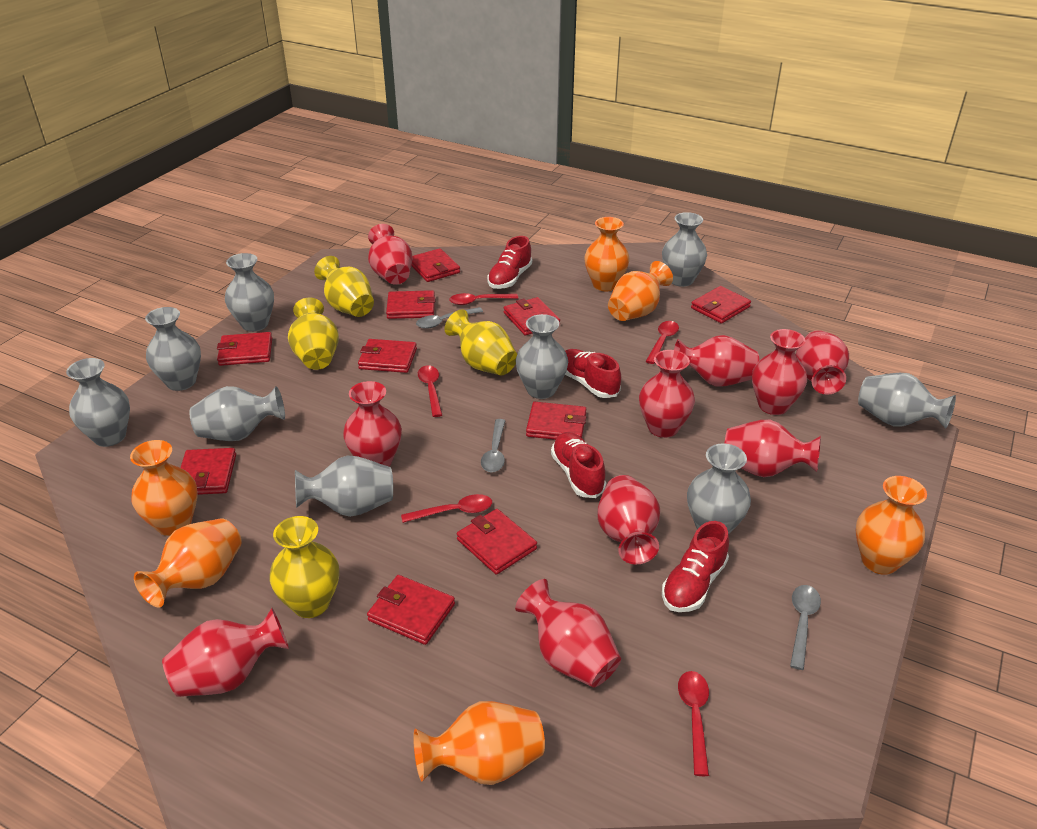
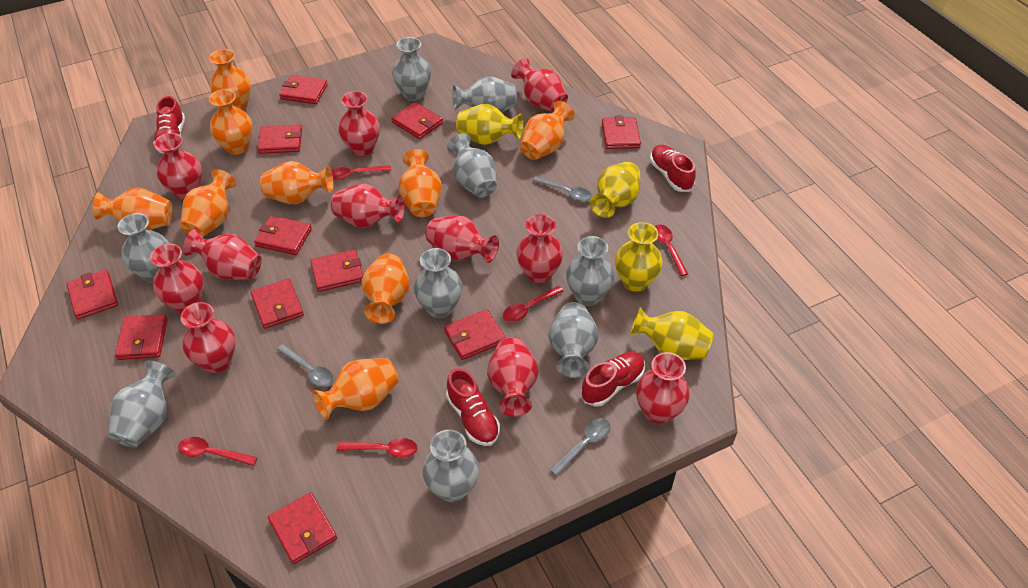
orange vase: [130,440,197,536] [134,518,242,607] [413,701,545,785] [584,217,630,291] [608,261,673,321] [856,476,927,575] = 6 -> [93,187,172,230] [180,169,237,237] [209,49,251,111] [209,89,252,155] [260,161,333,204] [312,358,399,420] [362,253,409,324] [398,149,442,217] [520,101,575,160] = 9
red vase: [162,608,289,697] [343,381,402,466] [368,224,412,284] [515,579,621,687] [598,475,660,564] [639,350,695,438] [674,335,759,386] [724,420,821,477] [752,329,807,415] [796,330,849,395] = 10 -> [150,244,204,313] [154,133,202,200] [180,302,236,373] [183,229,262,280] [331,184,405,228] [338,91,380,157] [425,216,499,263] [487,337,539,417] [511,58,568,112] [516,214,563,284] [636,352,690,424] = 11
red wallet: [180,448,236,495] [217,332,272,366] [358,339,417,373] [367,575,455,645] [386,290,436,319] [411,248,460,282] [457,509,537,575] [504,297,560,336] [526,402,586,440] [691,286,751,324] = 10 -> [66,270,118,319] [115,314,168,360] [251,278,304,329] [254,216,312,255] [257,124,302,154] [268,492,337,564] [279,75,328,104] [310,249,363,292] [391,102,443,139] [444,309,506,360] [602,115,641,149] = 11

